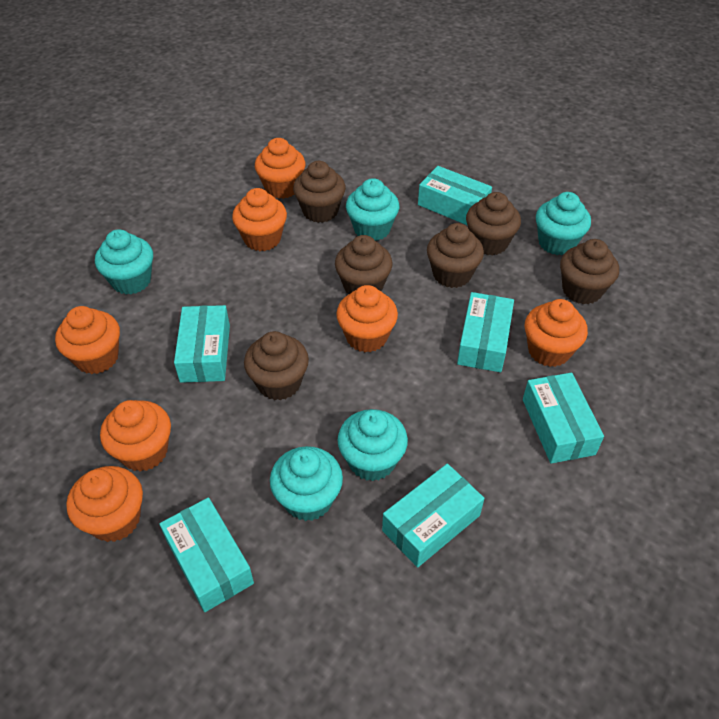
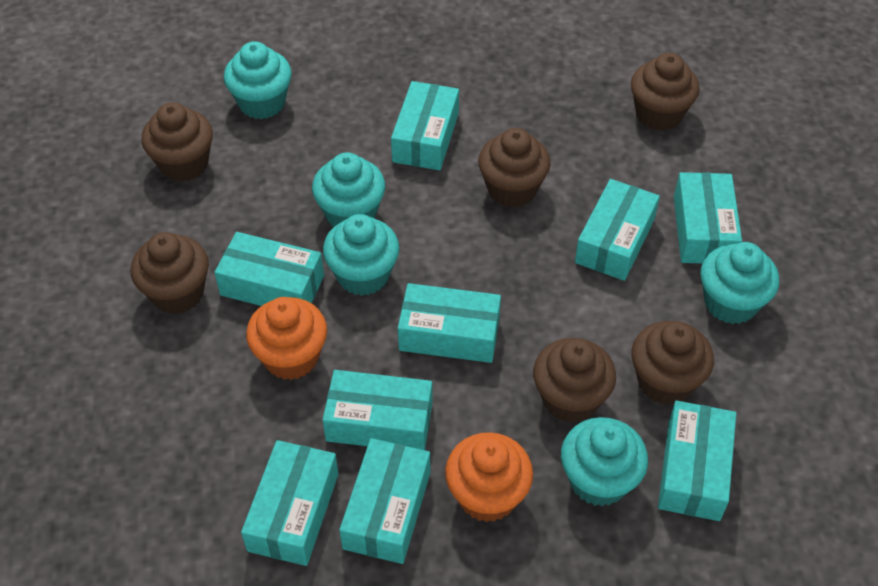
orange cupcake: [55,306,120,374] [66,466,143,542] [100,400,171,472] [232,188,287,251] [255,138,305,199] [336,285,398,352] [525,299,588,367] = 7 -> [246,297,327,380] [445,432,533,522] = 2
turquoise box: [160,497,254,612] [174,305,230,383] [382,464,484,568] [418,166,492,225] [457,292,514,372] [523,373,604,464] = 6 -> [214,232,324,306] [241,440,339,566] [322,370,433,450] [339,438,430,564] [391,81,459,170] [398,283,501,363] [575,179,660,281] [658,401,736,521] [674,172,742,264] = 9

